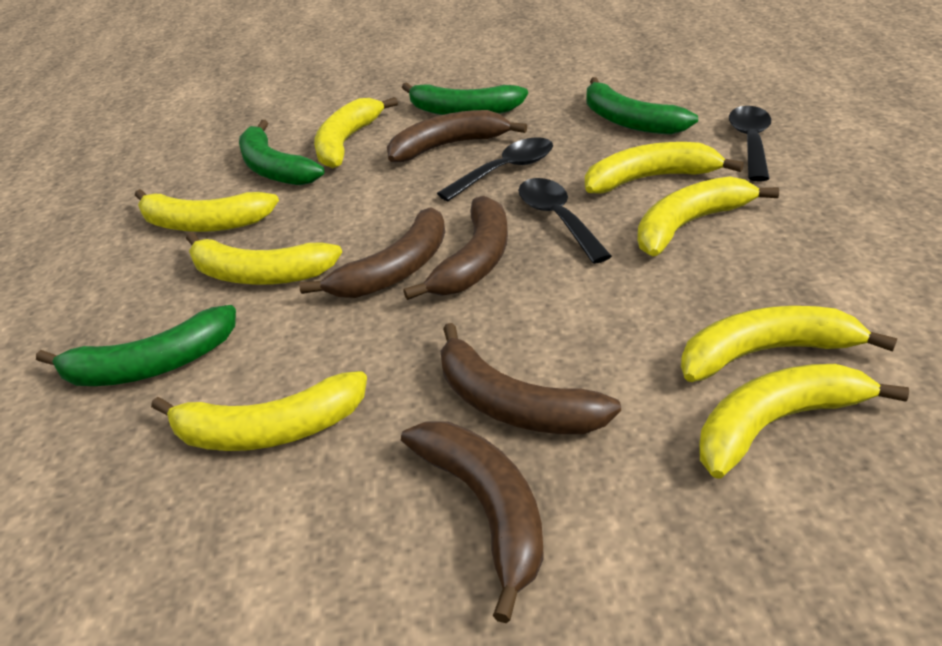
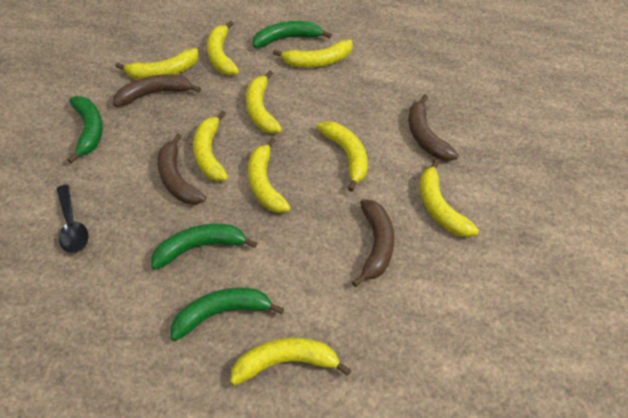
black spoon: [437,137,553,201] [518,178,612,264] [729,106,771,181] = 3 -> [57,185,89,253] = 1
brown banana: [299,207,445,298] [387,110,527,162] [401,421,544,623] [403,196,508,300] [441,323,621,434] = 5 -> [113,74,201,107] [157,133,206,205] [352,199,394,287] [408,94,459,161] = 4
yellow banana: [135,189,279,232] [151,371,367,451] [186,232,342,285] [314,97,398,168] [585,142,744,194] [637,177,779,256] [681,306,897,382] [699,364,909,478] = 8 -> [116,48,199,79] [193,111,228,181] [207,20,239,75] [230,338,351,385] [246,70,282,133] [248,138,291,213] [273,39,353,68] [317,121,368,192] [420,159,479,237] = 9

